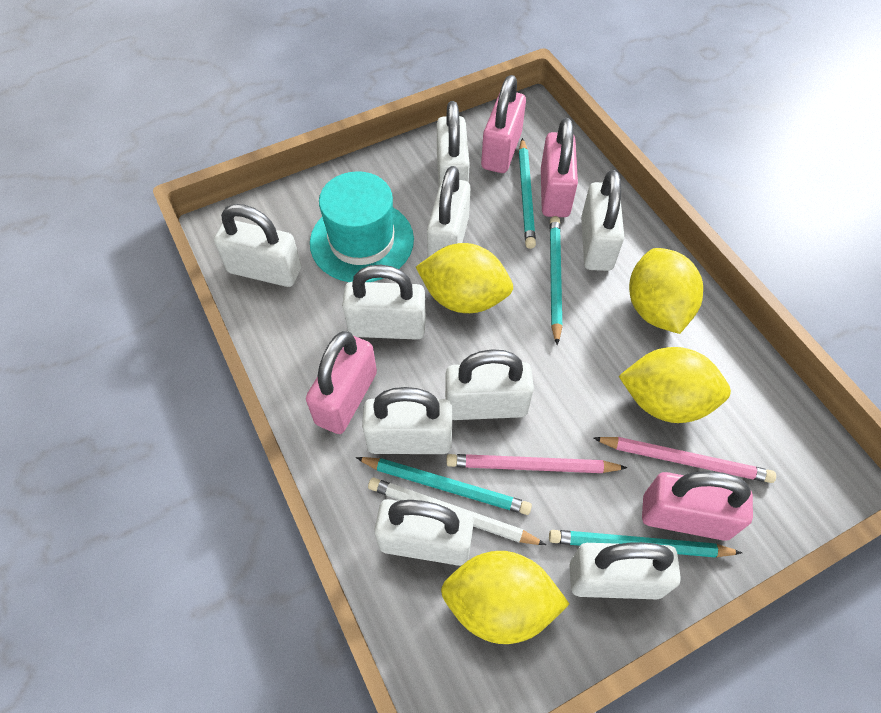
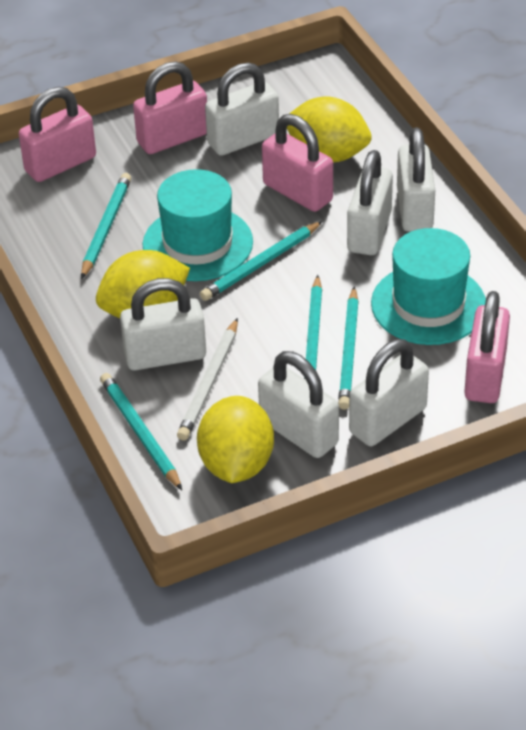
pink pencil: [446,454,628,473] [593,437,776,483] = 2 -> none = 0
turquoise hat: [310,171,414,282] = 1 -> [142,169,253,281] [371,228,486,345] = 2
turquoise pencil: [356,457,532,515] [519,138,536,249] [549,530,742,557] [550,216,562,345] = 4 -> [81,173,131,279] [100,373,182,490] [200,221,323,301] [304,275,322,380] [338,286,359,410] = 5
white padlock: [214,204,301,287] [342,265,426,340] [362,387,452,454] [375,499,474,566] [427,166,471,257] [437,101,470,186] [445,349,534,420] [570,542,681,599] [581,170,624,271] = 9 -> [120,278,206,370] [205,63,279,156] [258,351,339,458] [347,150,393,255] [349,339,429,446] [397,128,435,232] = 6
yellow lemon: [416,243,513,313] [441,551,569,644] [619,347,731,423] [629,248,703,334] = 4 -> [96,250,190,319] [197,396,274,483] [287,97,372,163] = 3

